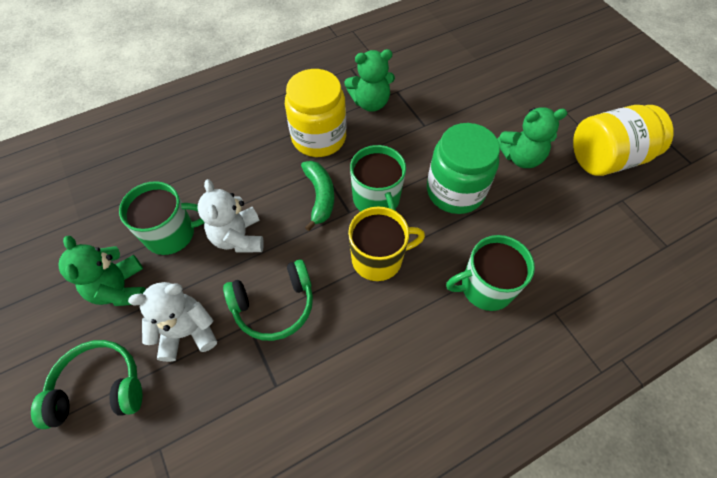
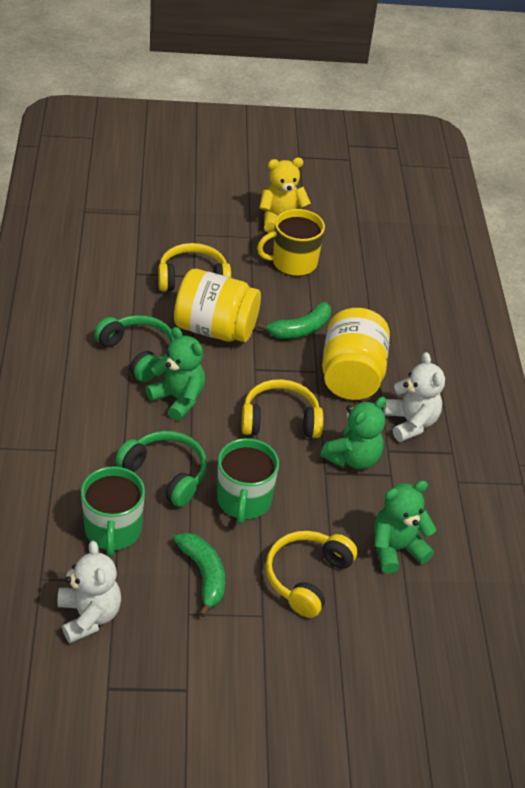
green banana: [301,161,334,231] = 1 -> [174,532,225,617] [257,302,331,339] = 2
green jar: [427,123,500,214] = 1 -> none = 0
green mug: [119,181,204,255] [350,145,406,211] [446,235,535,311] = 3 -> [81,466,145,557] [217,438,279,524] = 2
yellow headphones: none = 0 -> [158,243,231,291] [242,379,323,438] [266,531,358,618] = 3
yellow teddy bear: none = 0 -> [259,158,311,233] = 1

